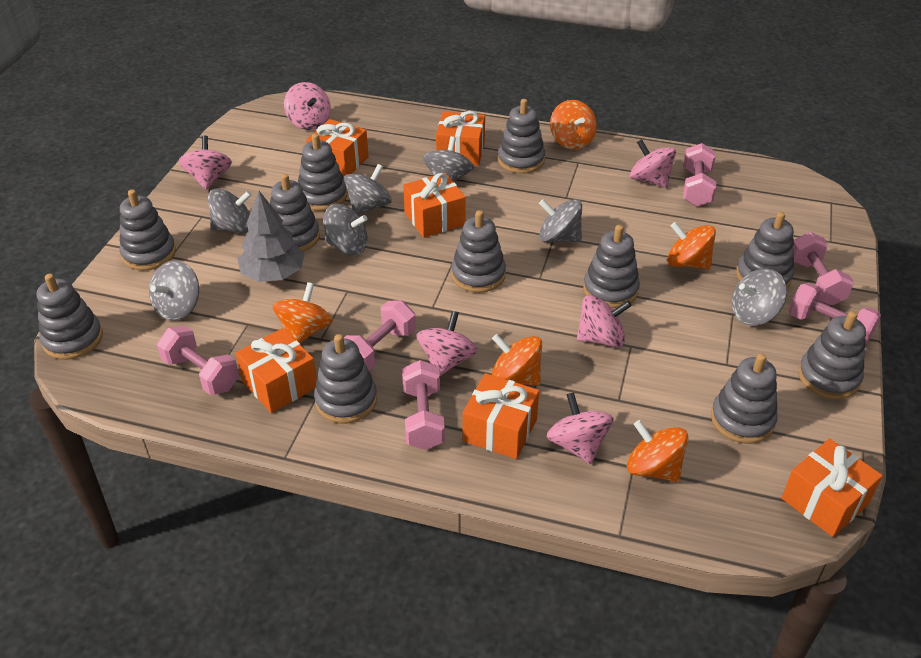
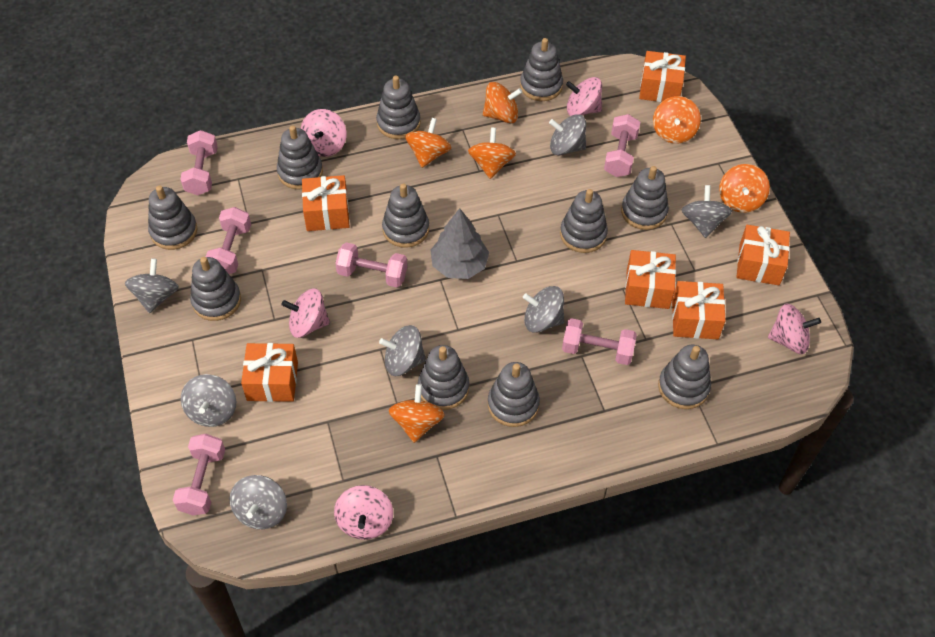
orange spinning top: [272,282,333,343] [492,334,542,386] [550,100,597,149] [627,420,689,482] [667,222,716,269] = 5 -> [389,384,445,443] [405,118,451,168] [468,128,516,179] [483,82,522,123] [653,96,701,144] [719,164,770,213] = 6
pink spinning top: [179,136,232,190] [284,82,331,130] [416,311,478,376] [547,392,614,464] [577,295,632,348] [630,139,676,188] = 6 -> [282,288,330,338] [301,109,347,157] [334,485,393,540] [566,77,602,116] [768,304,821,354] = 5

